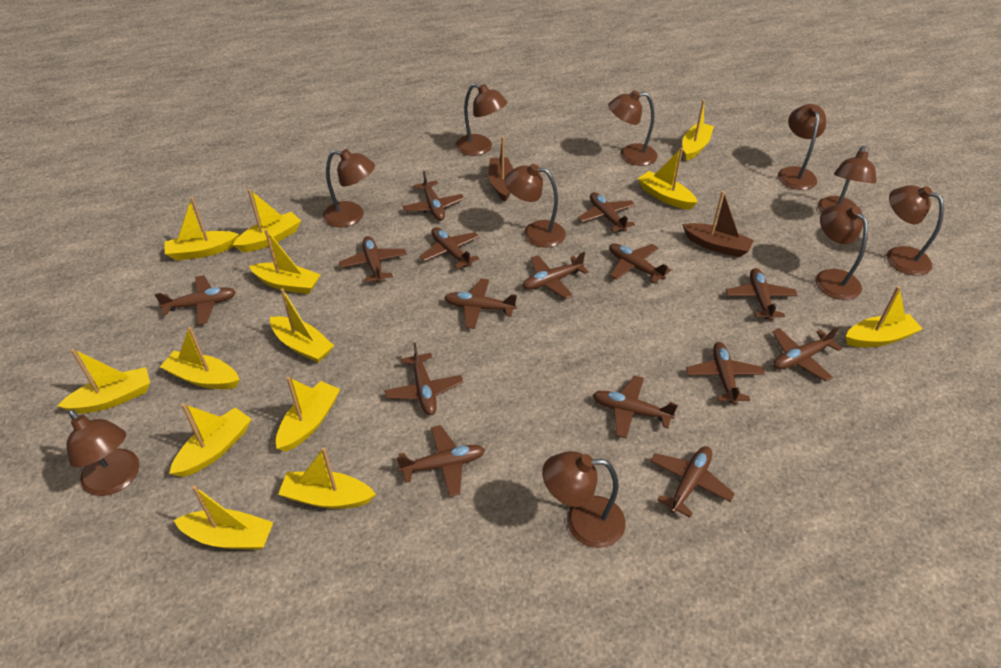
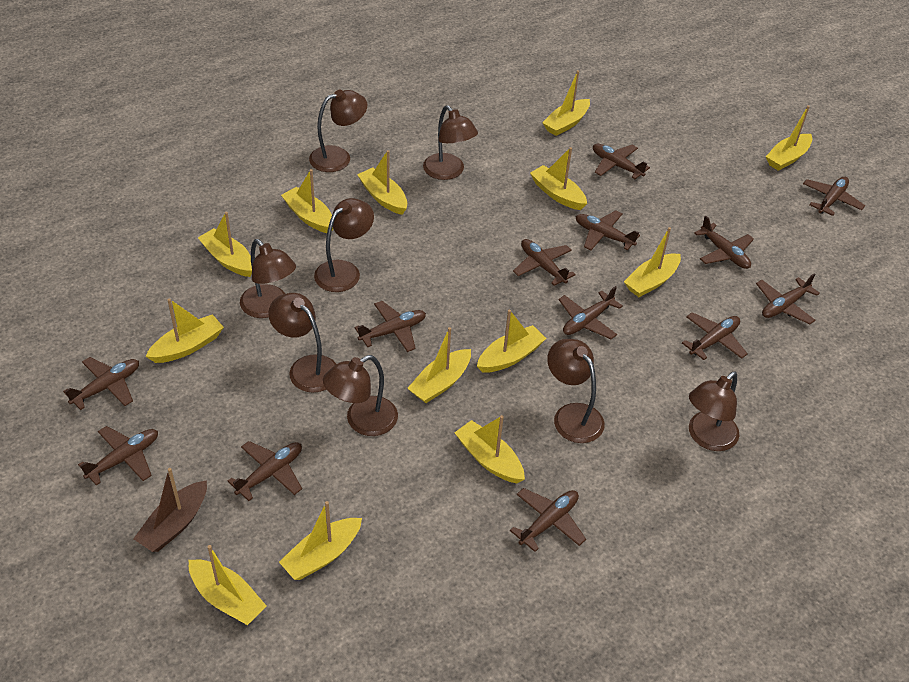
brown boat: [488,137,513,202] [682,191,754,257] = 2 -> [133,468,207,552] = 1
brown lamp: [67,409,139,496] [323,149,375,227] [455,83,507,156] [505,164,566,248] [542,451,625,548] [608,90,658,166] [778,104,826,190] [815,203,868,300] [818,146,876,213] [887,185,944,276] = 10 -> [240,239,296,318] [268,293,336,393] [309,90,367,172] [314,198,374,292] [323,355,398,436] [423,105,478,180] [547,339,605,443] [689,371,739,451] = 8
brown plane: [155,275,236,325] [339,236,407,283] [384,343,463,415] [397,425,485,497] [403,171,464,221] [419,227,480,269] [444,278,517,329] [522,252,589,299] [578,192,635,232] [593,375,678,438] [609,243,671,283] [650,446,735,517] [686,342,765,405] [726,268,798,321] [772,327,842,381] = 15 -> [63,357,139,410] [78,426,158,485] [228,441,302,501] [354,301,426,352] [510,488,586,552] [513,239,576,286] [558,286,623,339] [576,210,640,250] [593,144,650,179] [682,312,748,360] [694,215,754,269] [756,273,820,325] [803,177,865,216] = 13

